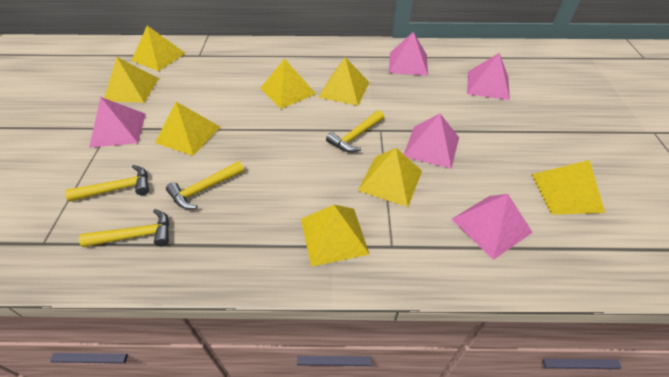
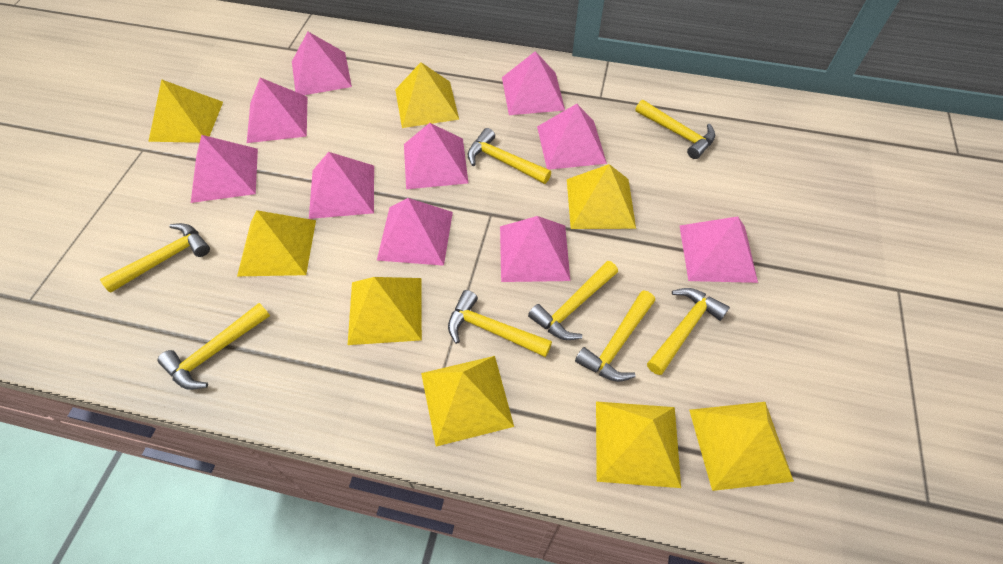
pink pyramid: [89,97,146,148] [389,32,428,76] [404,114,459,169] [451,194,533,260] [467,53,510,100] = 5 -> [191,135,258,203] [247,78,308,143] [292,32,352,95] [309,152,374,219] [377,198,453,266] [404,123,468,189] [500,216,570,282] [502,51,565,115] [537,104,607,170] [680,216,758,283] = 10
yellow hammer: [65,165,149,202] [79,209,169,247] [166,161,244,209] [326,110,384,152] = 4 -> [100,223,210,293] [157,303,270,390] [448,290,552,357] [467,128,551,184] [528,261,618,340] [575,291,655,382] [635,100,715,159] [647,288,730,375] = 8

